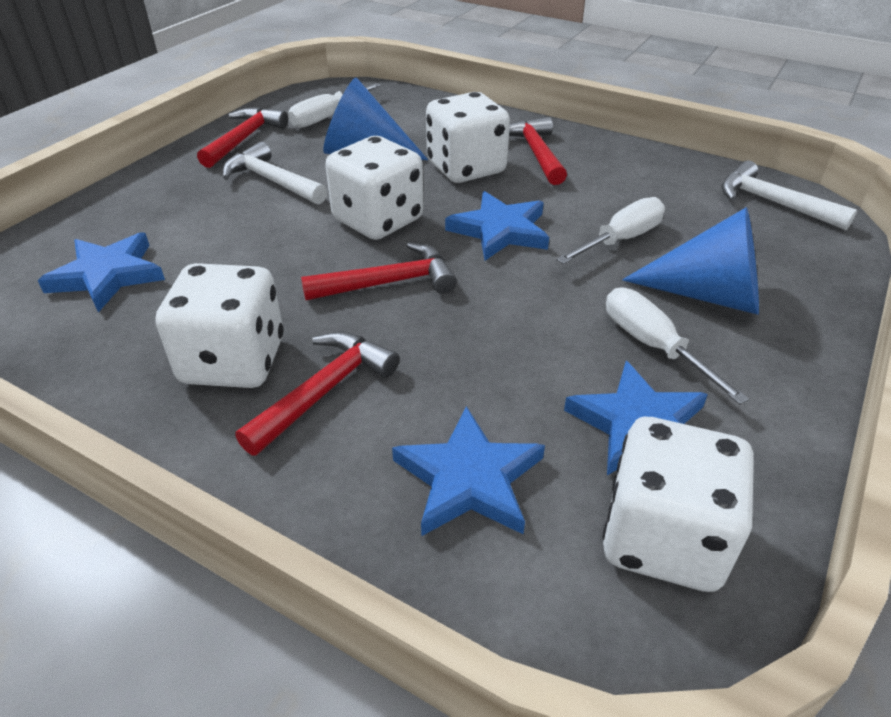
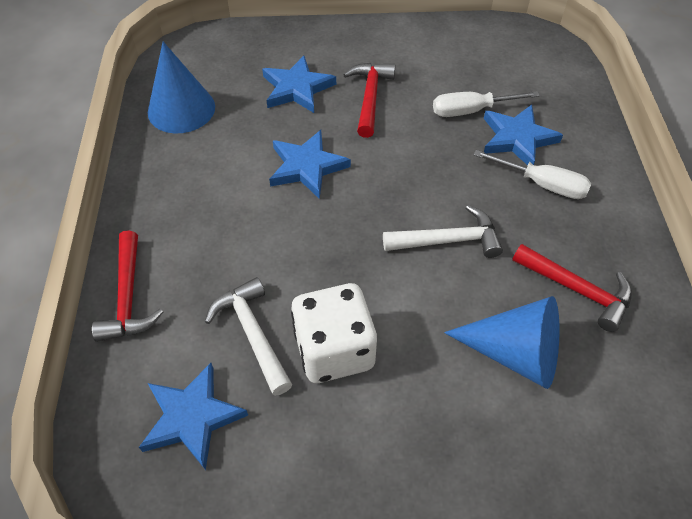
red hammer: [197,107,288,168] [235,331,399,456] [301,242,457,300] [509,117,567,185] = 4 -> [92,231,163,342] [343,63,396,138] [512,244,632,332] = 3
white dice: [156,263,284,388] [325,136,424,240] [426,92,510,183] [602,417,754,592] = 4 -> [291,283,377,383] = 1
white screwdriver: [288,83,381,128] [556,197,665,264] [606,287,749,405] = 3 -> [433,91,540,117] [474,150,591,199] = 2

